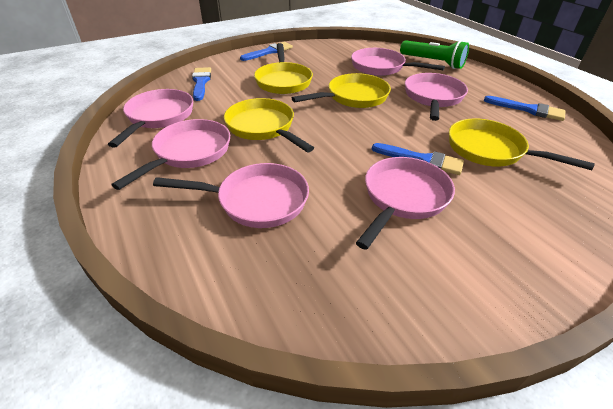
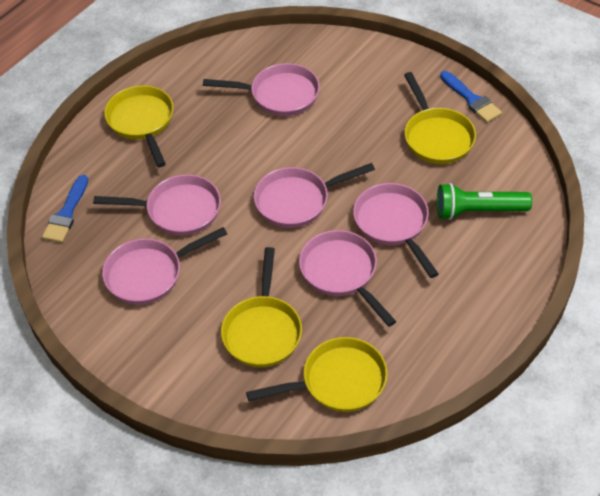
blue brush: [192,67,211,101] [240,42,293,61] [372,143,464,175] [484,96,566,121] = 4 -> [42,175,88,243] [440,71,502,123] = 2

